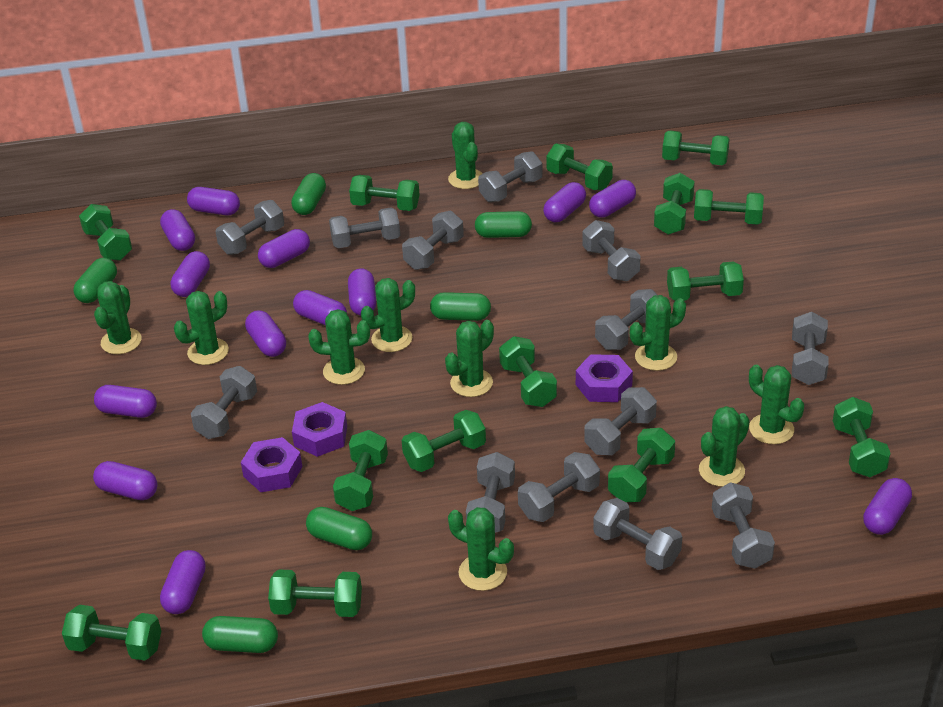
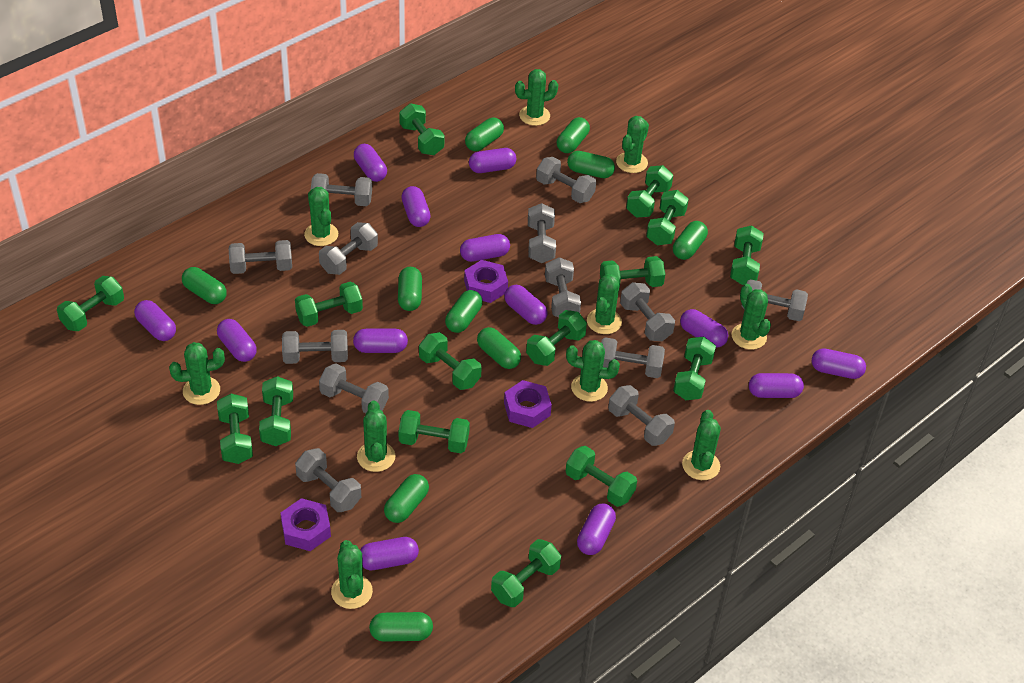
green capsule: [73,258,117,303] [202,616,278,653] [291,173,326,215] [306,507,372,550] [430,292,491,321] [475,211,532,238] = 6 -> [182,267,227,304] [369,612,433,642] [384,474,429,523] [398,267,422,311] [445,290,483,333] [465,118,504,151] [477,327,521,369] [557,117,590,153] [567,151,615,178] [673,221,708,260] = 10
green dumbbell: [62,605,161,660] [79,204,132,261] [268,569,362,617] [333,430,388,511] [349,175,420,211] [402,410,486,472] [499,336,557,407] [546,144,613,190] [608,428,675,502] [654,173,695,235] [662,131,730,165] [667,261,744,301] [694,189,764,225] [833,397,891,477] = 14 -> [57,276,124,331] [217,394,253,464] [259,376,293,446] [295,282,363,327] [399,103,444,155] [399,410,470,453] [419,332,482,390] [491,539,561,607] [526,310,587,366] [566,446,637,507] [600,256,665,288] [626,165,673,218] [646,190,689,245] [673,336,716,400] [730,225,764,285] = 15

